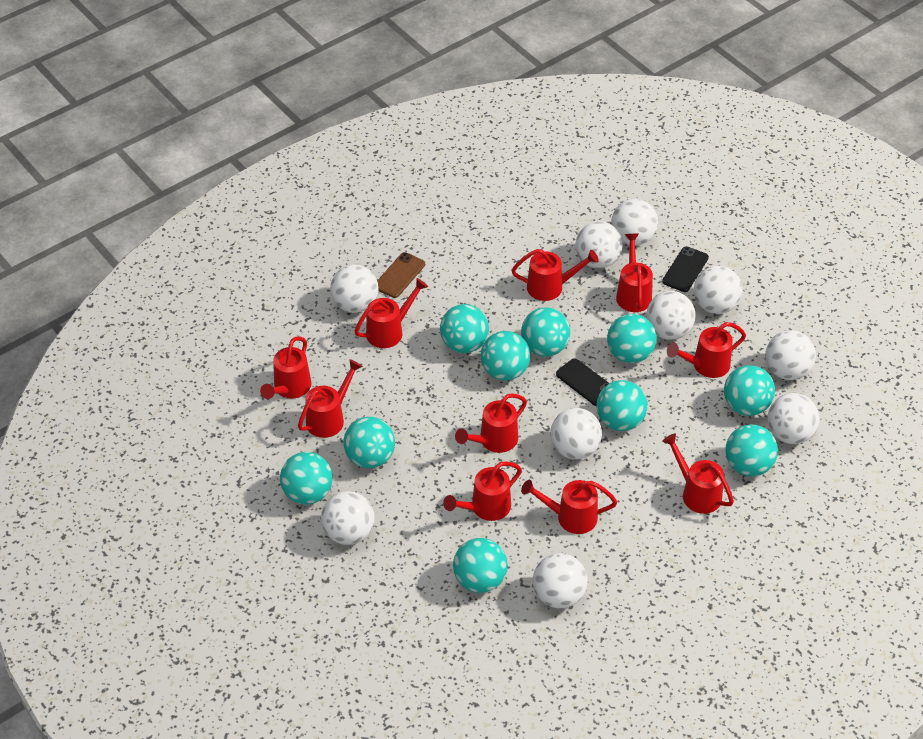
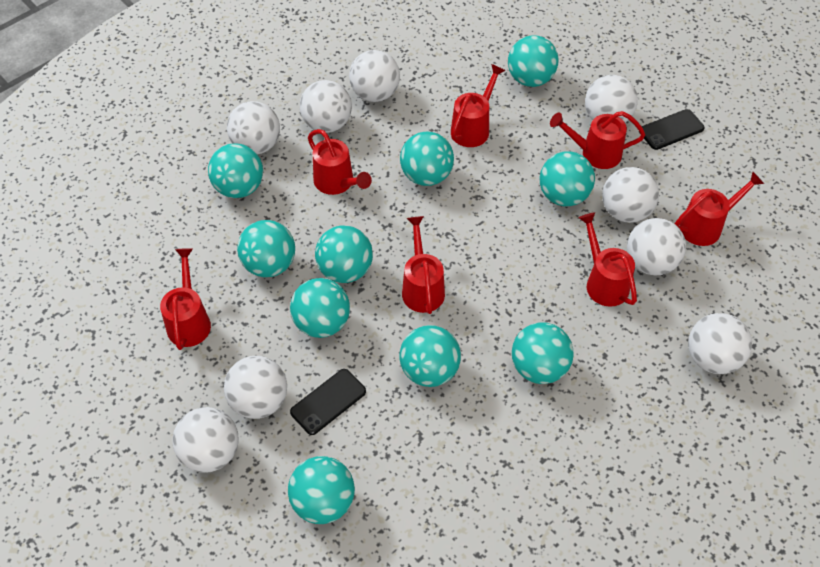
brown phone: [377,252,425,298] = 1 -> none = 0
red watering can: [260,336,311,399] [298,359,363,438] [355,278,428,348] [443,461,522,521] [455,393,527,453] [512,249,599,301] [521,480,617,534] [616,234,653,312] [662,433,734,514] [667,322,746,378] = 10 -> [160,248,211,350] [308,129,372,195] [402,216,445,314] [451,64,506,147] [550,111,645,169] [579,212,637,307] [675,172,764,246] = 7
white ball: [321,491,375,545] [330,264,379,313] [533,553,588,609] [550,408,602,459] [575,221,623,269] [611,199,658,246] [646,291,696,340] [694,266,742,314] [765,330,816,380] [767,393,820,444] = 10 -> [172,407,239,473] [224,356,287,419] [227,101,280,154] [300,80,352,133] [349,50,400,102] [585,75,638,123] [602,167,659,223] [627,218,686,275] [688,313,752,374] = 9

